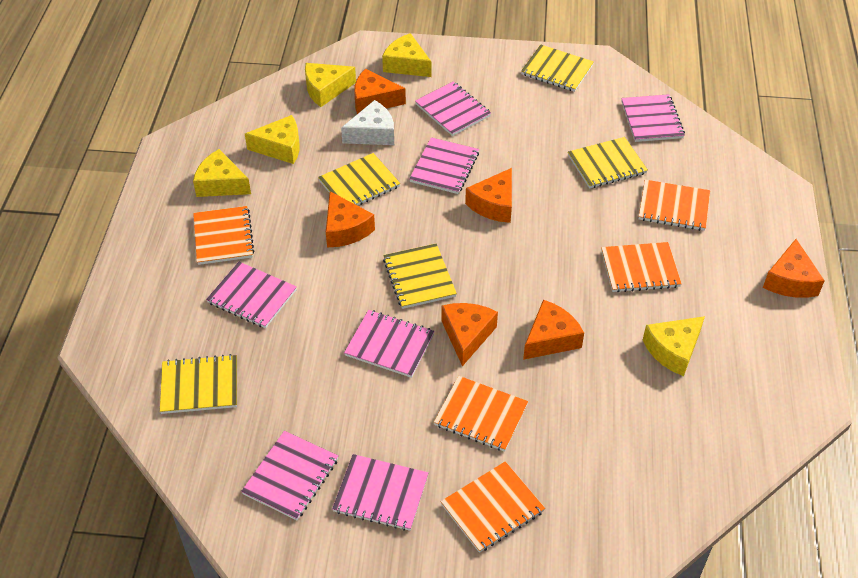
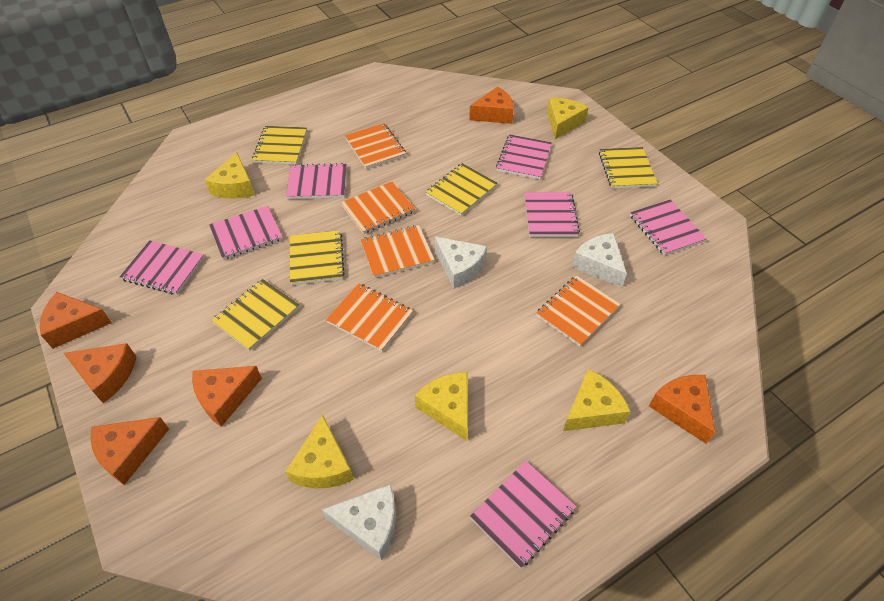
white cheese: [341,100,394,145] = 1 -> [322,484,396,561] [435,237,487,289] [572,233,627,288] = 3

